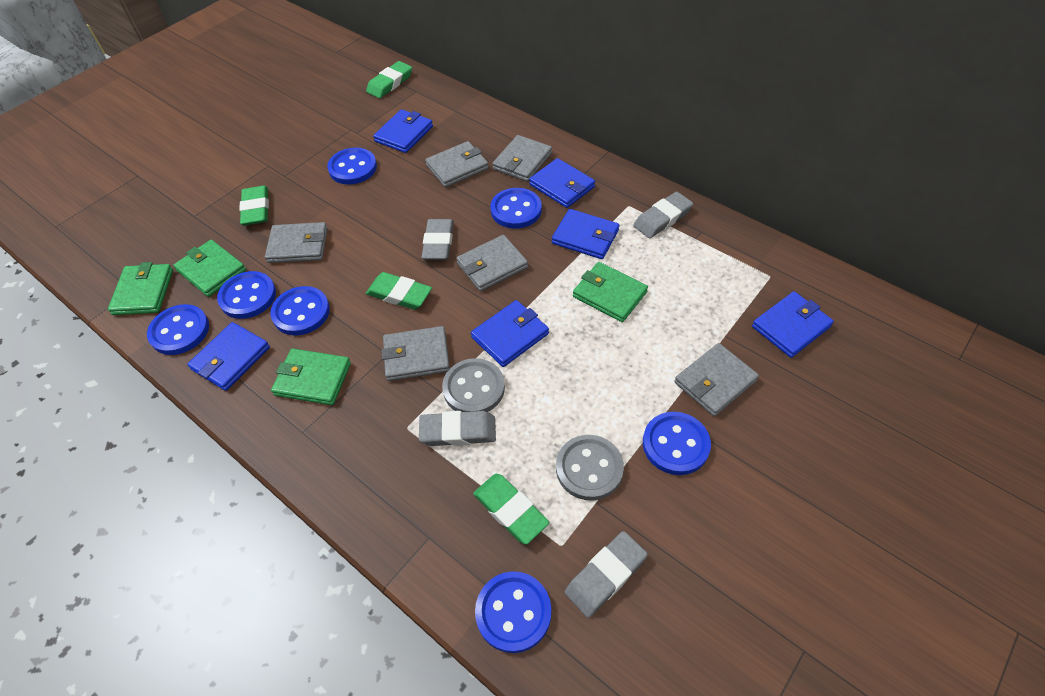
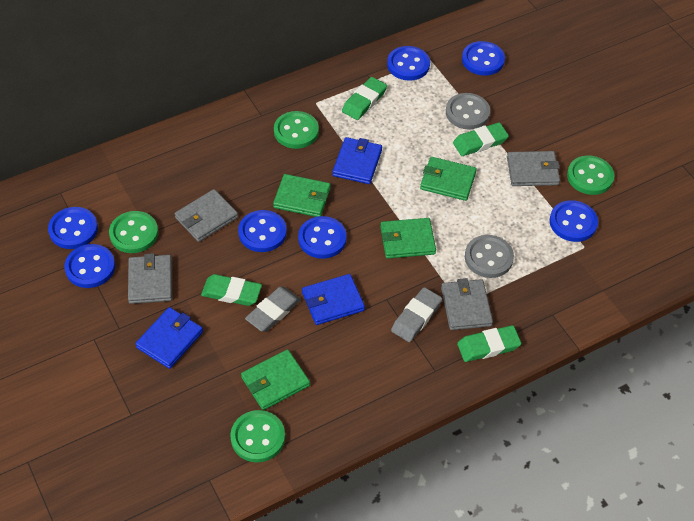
blue wallet: [187,322,270,391] [373,109,433,153] [471,300,549,367] [529,158,595,208] [552,209,619,259] [752,291,834,358] = 6 -> [135,307,203,369] [302,274,365,325] [332,137,382,184] = 3
green button: none = 0 -> [109,211,158,253] [230,410,285,463] [274,111,319,149] [567,156,614,195] = 4
grey eraser: [419,411,496,446] [421,219,454,260] [565,531,648,618] [633,192,693,238] = 4 -> [245,287,301,332] [391,287,442,342] = 2
grey wallet: [265,222,328,263] [381,326,450,381] [425,141,489,187] [456,235,528,291] [492,135,552,182] [674,343,759,416] = 6 -> [128,253,172,304] [175,189,238,242] [441,278,493,330] [507,151,560,186] = 4

